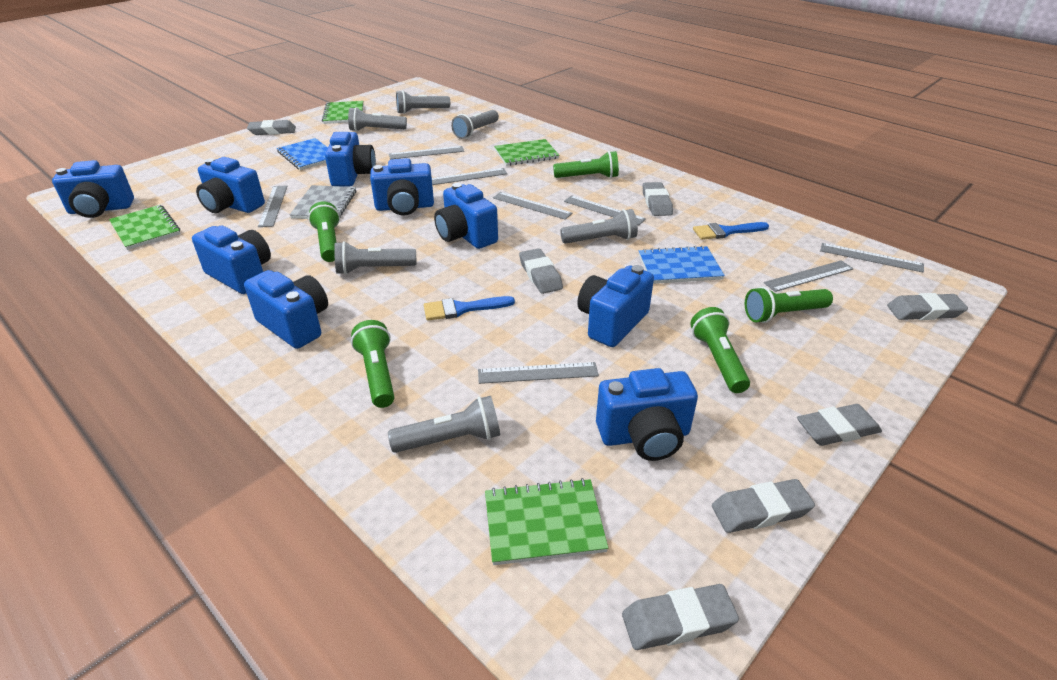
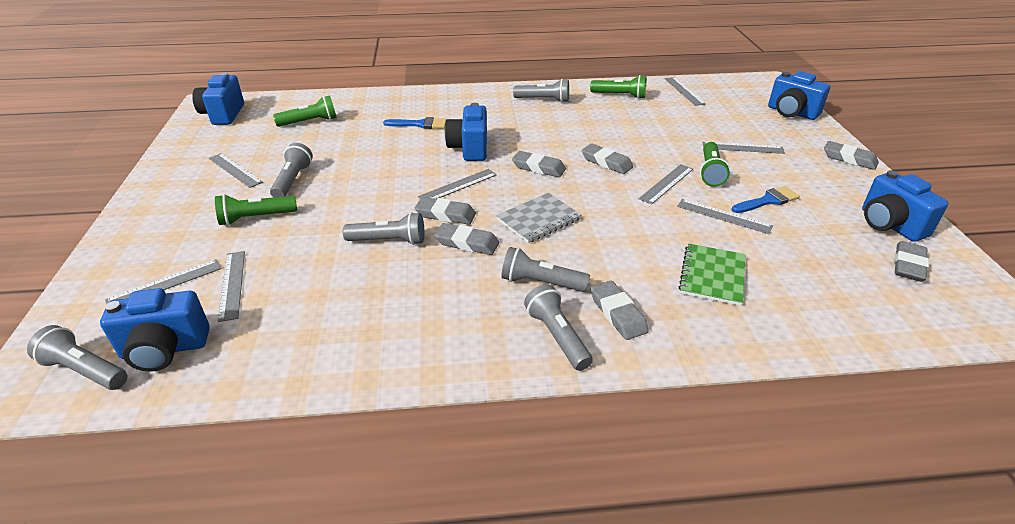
blue camera: [52,160,134,218] [192,225,271,294] [196,157,265,213] [244,270,328,349] [325,132,376,187] [370,158,434,215] [434,183,498,249] [577,265,654,347] [596,368,698,461] = 9 -> [100,288,210,372] [192,72,244,125] [445,103,487,161] [768,71,830,120] [862,170,948,242] = 5
blue notebook: [277,138,328,170] [639,245,725,284] = 2 -> none = 0
green flashlight: [308,202,340,262] [351,320,394,408] [553,151,619,178] [690,307,750,393] [745,287,833,323] = 5 -> [215,194,297,226] [273,96,337,127] [590,75,646,99] [700,142,730,187] = 4
green notebook: [109,205,180,250] [322,101,363,124] [485,478,608,565] [494,139,559,166] = 4 -> [679,244,745,306] = 1

